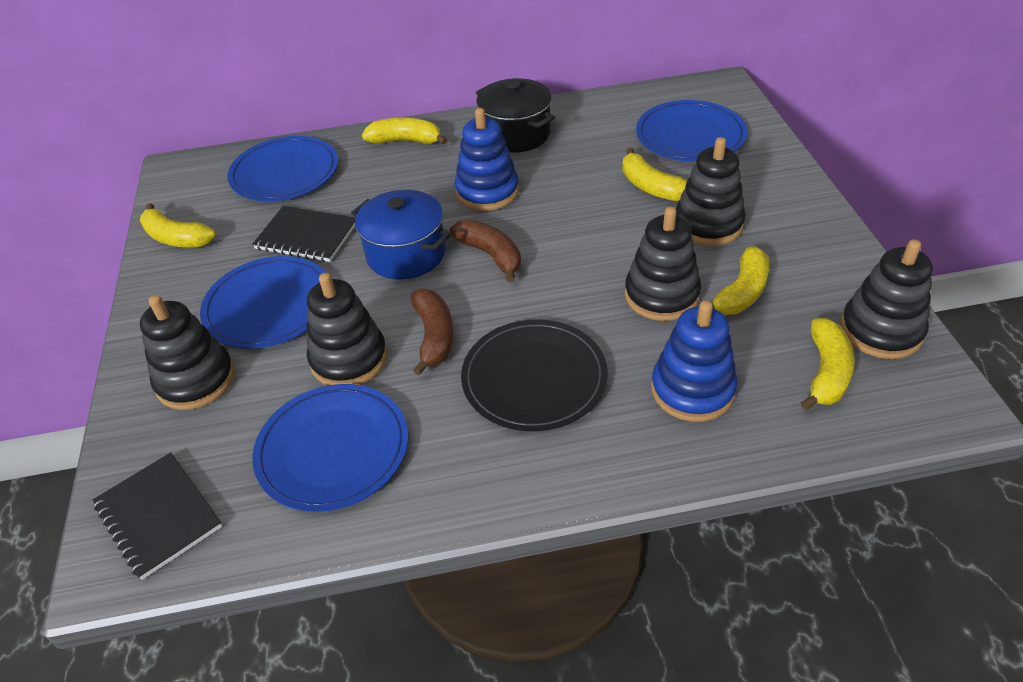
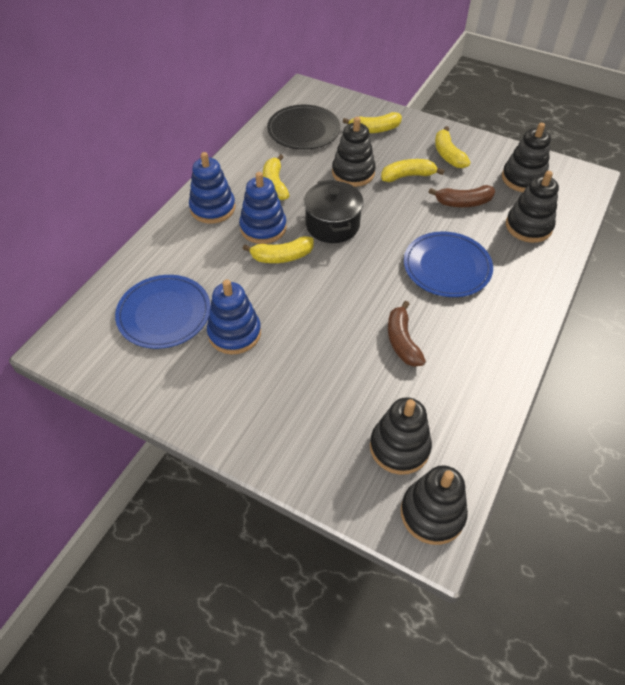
black notebook: [93,452,222,580] [252,206,355,262] = 2 -> none = 0
blue plate: [200,256,326,349] [227,136,338,201] [252,384,408,512] [636,100,748,162] = 4 -> [115,275,211,349] [404,231,493,297] = 2
blue pot: [351,190,451,280] = 1 -> none = 0
blue stacking toy: [454,108,519,211] [651,300,738,422] = 2 -> [189,152,236,224] [207,279,261,354] [239,172,287,244] = 3

